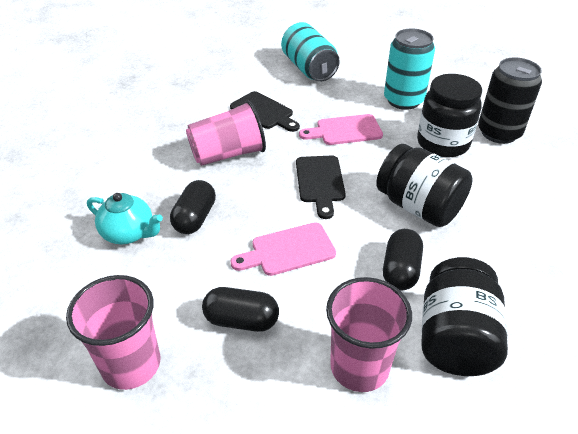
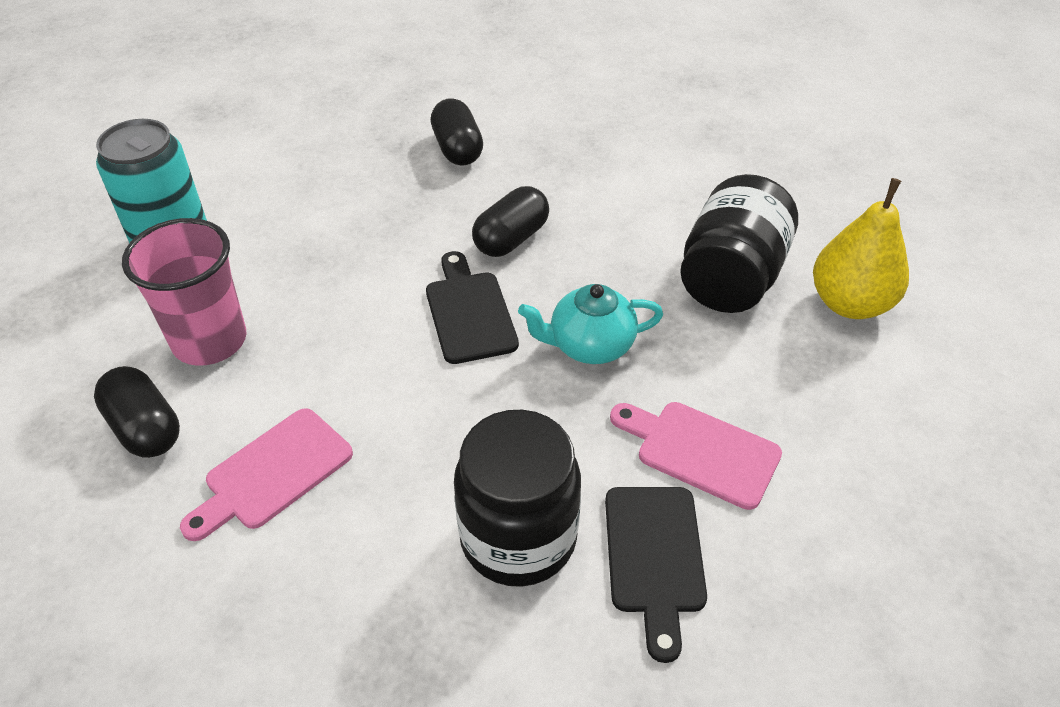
black can: [478,57,542,144] = 1 -> none = 0
black jar: [376,144,472,227] [417,74,482,157] [421,257,508,376] = 3 -> [454,410,581,587] [680,174,798,313] = 2
pink cup: [66,275,160,390] [186,100,266,166] [326,277,412,392] = 3 -> [122,218,247,366] = 1
turquoise can: [281,22,340,81] [384,28,435,110] = 2 -> [96,119,207,243] = 1
yellow pear: none = 0 -> [813,178,909,319] = 1

